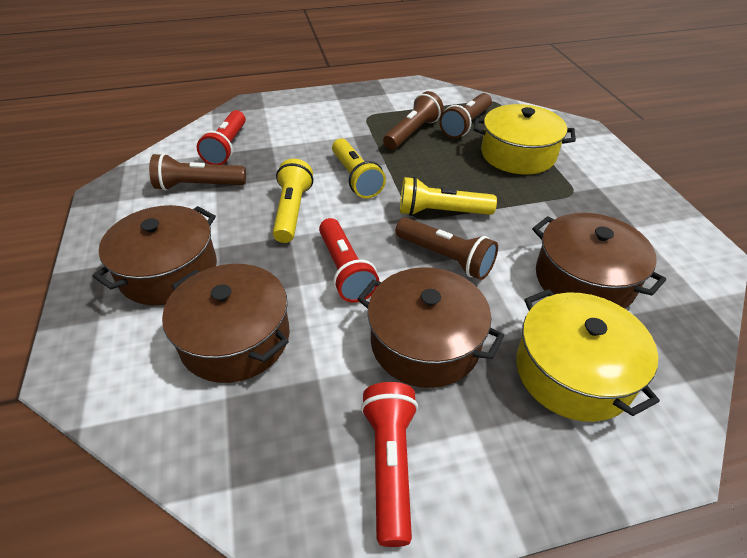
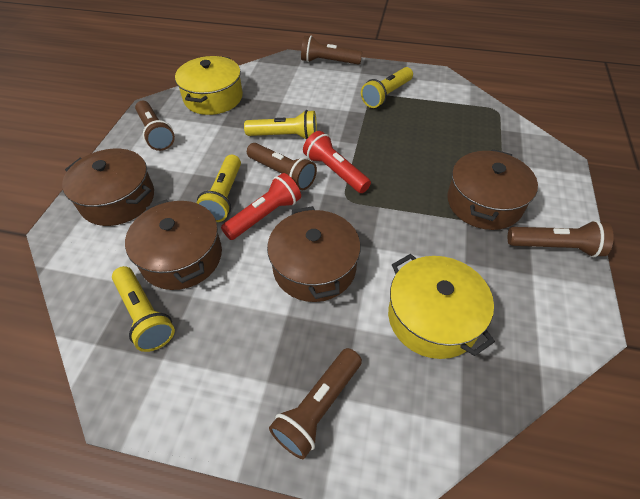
brown flashlight: [149,153,246,191] [383,91,444,150] [395,217,498,280] [439,93,492,138] = 4 -> [135,101,175,151] [247,143,317,190] [269,348,362,459] [301,36,362,65] [508,220,614,257] = 5
red flashlight: [197,110,246,165] [319,218,379,303] [361,382,418,547] = 3 -> [221,173,301,240] [303,131,371,193] = 2
yellow flashlight: [273,159,313,243] [332,138,386,198] [400,177,497,216] = 3 -> [112,266,175,352] [197,155,241,222] [244,110,317,140] [361,67,413,108] = 4

